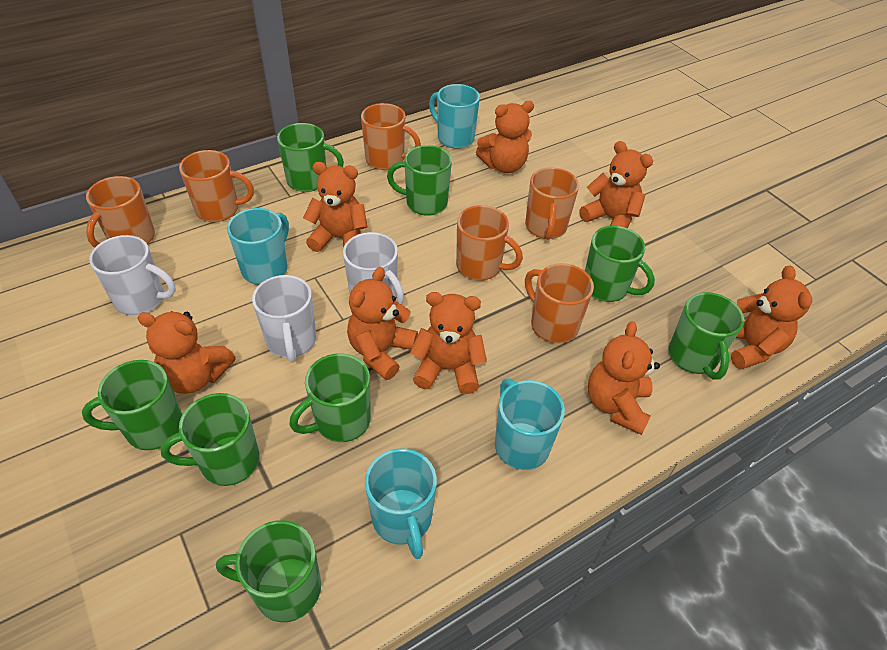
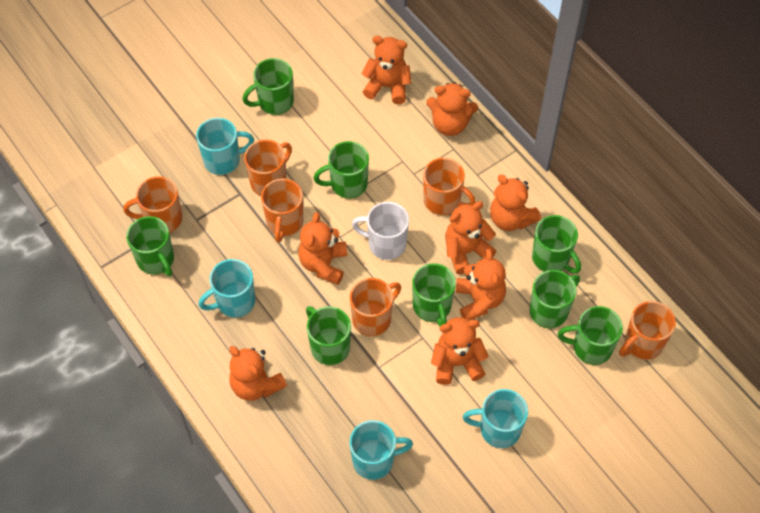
white mug: [89,235,176,315] [252,275,316,362] [343,232,404,305] = 3 -> [352,202,409,260] = 1

